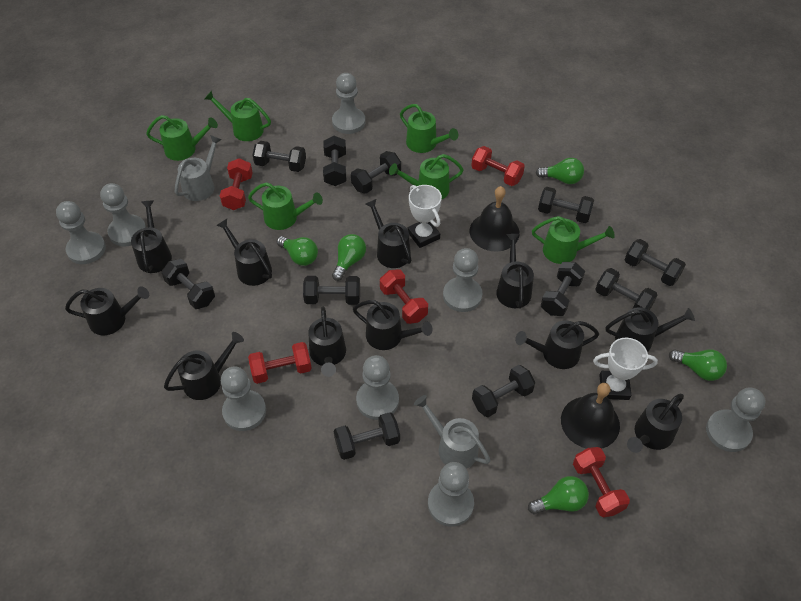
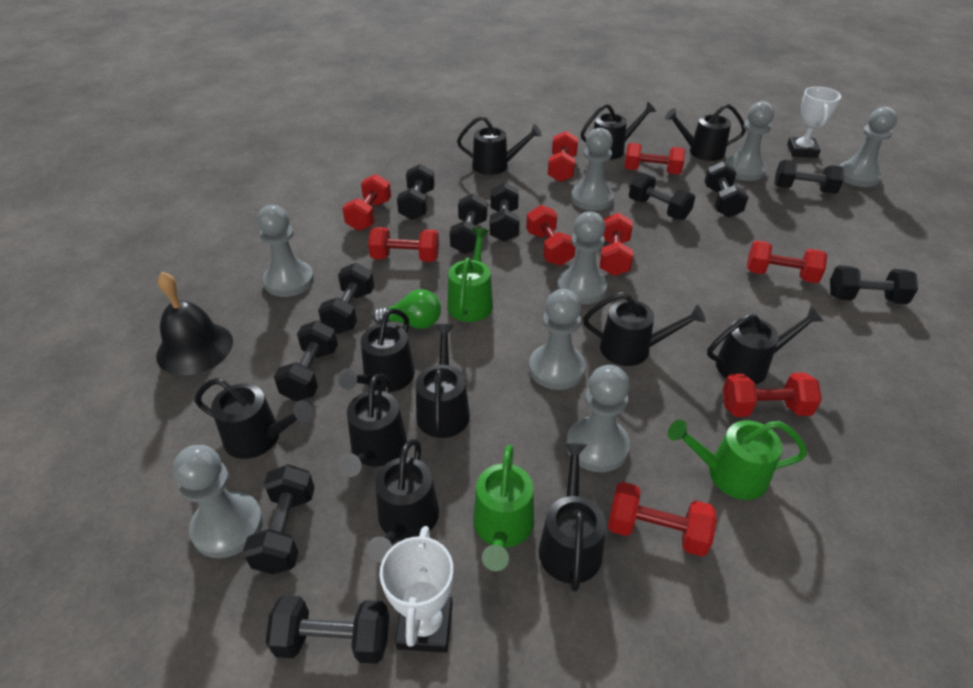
black bell: [469,186,519,252] [561,383,620,449] = 2 -> [156,272,233,375] = 1
green light bulb: [277,236,318,266] [332,234,366,281] [528,476,589,514] [536,158,584,184] [669,349,727,381] = 5 -> [373,289,441,329] = 1
green watering can: [146,115,218,161] [205,90,271,141] [248,182,323,230] [389,154,464,199] [400,104,458,153] [532,216,615,264] = 6 -> [447,228,493,322] [473,445,534,571] [668,419,807,500] = 3
grey watering can: [175,135,222,201] [414,395,491,469] = 2 -> none = 0
red dumbbell: [220,158,253,210] [248,342,312,384] [380,269,428,324] [471,146,525,186] [573,447,630,517] = 5 -> [342,174,391,231] [368,227,439,262] [526,205,576,266] [548,131,578,182] [600,213,633,276] [608,482,717,557] [624,143,686,174] [723,373,822,417] [746,240,827,283] = 9

